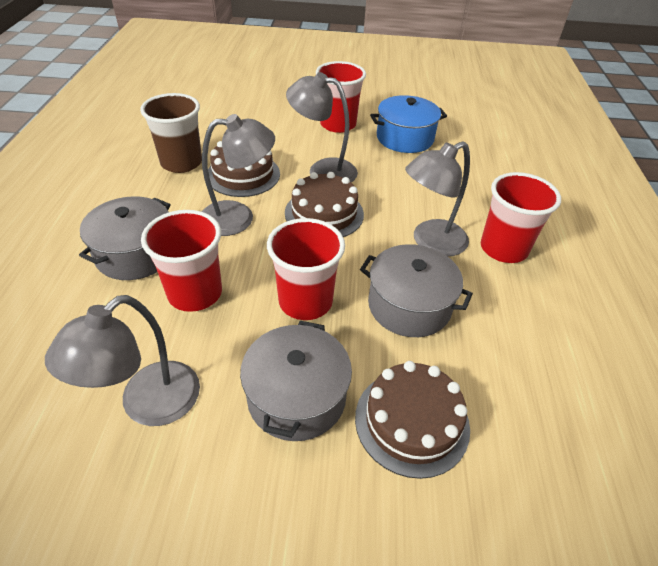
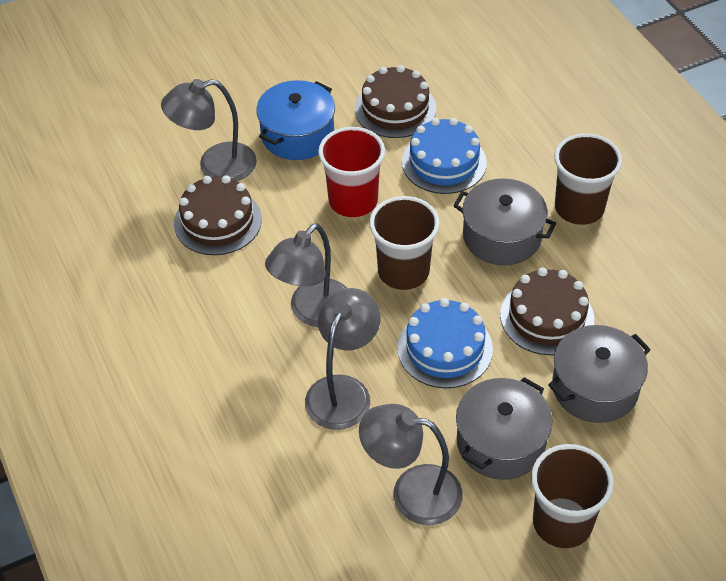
blue cake: none = 0 -> [397,298,493,388] [402,118,487,194] = 2
brown cup: [140,93,202,173] = 1 -> [369,196,440,290] [531,444,614,548] [554,133,622,225] = 3
red cup: [141,210,222,312] [267,218,345,320] [316,61,366,133] [481,172,561,263] = 4 -> [318,127,385,217] = 1

